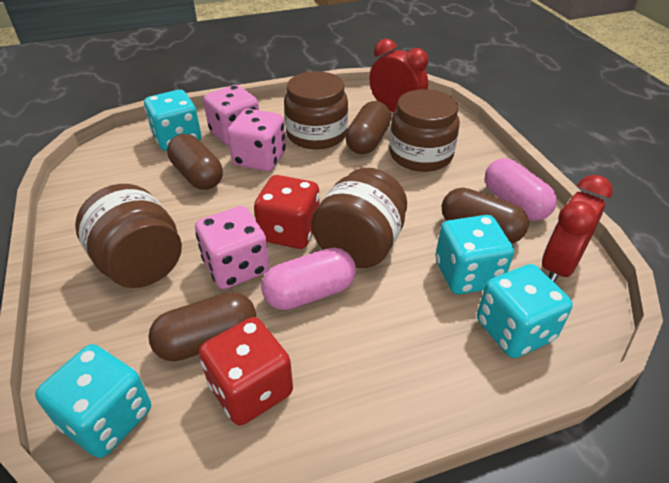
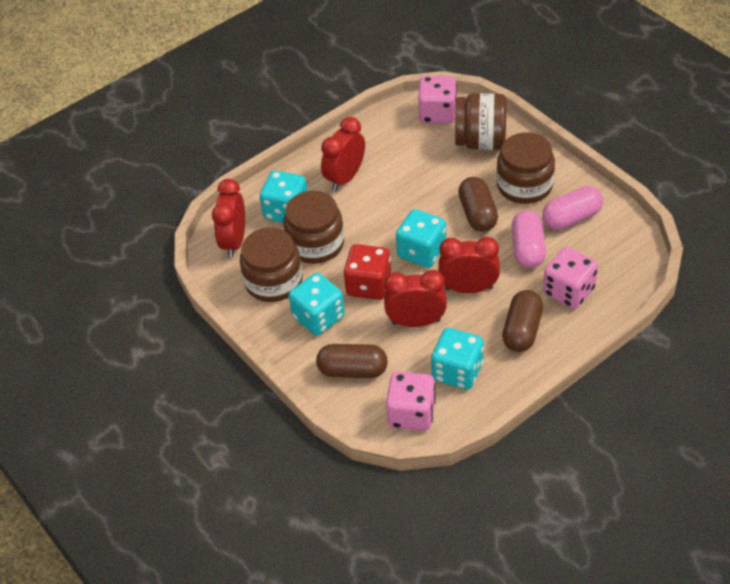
brown capsule: [148,292,256,362] [167,134,223,190] [345,101,391,154] [442,188,529,244] = 4 -> [316,344,388,378] [458,177,498,232] [502,290,543,352] = 3
red clock: [370,39,428,112] [542,175,613,282] = 2 -> [212,179,245,258] [321,117,365,191] [384,270,447,327] [438,237,500,293] = 4
red dice: [199,317,293,426] [254,175,319,249] = 2 -> [343,244,391,300] = 1

